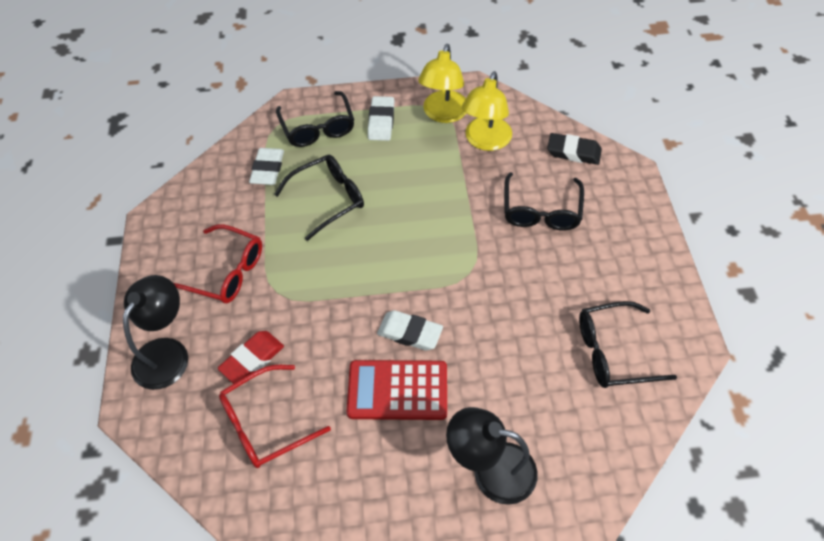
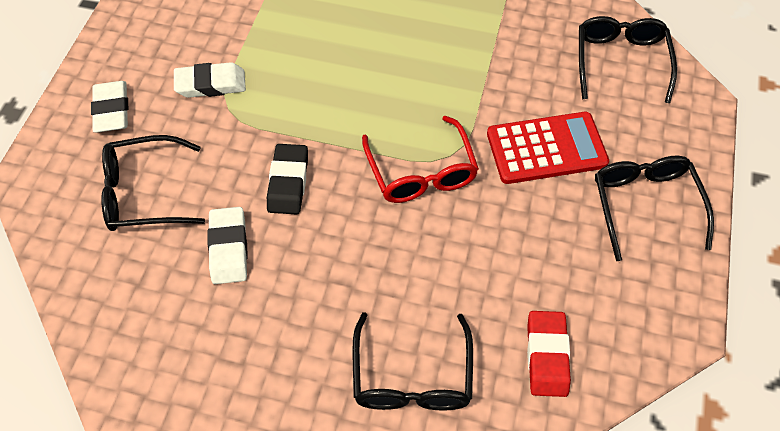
black lamp: [123,275,188,390] [446,407,538,505] = 2 -> none = 0
red glasses: [174,224,262,303] [219,365,331,468] = 2 -> [362,116,479,203] = 1
yellow lamp: [418,44,466,123] [462,71,512,151] = 2 -> none = 0

